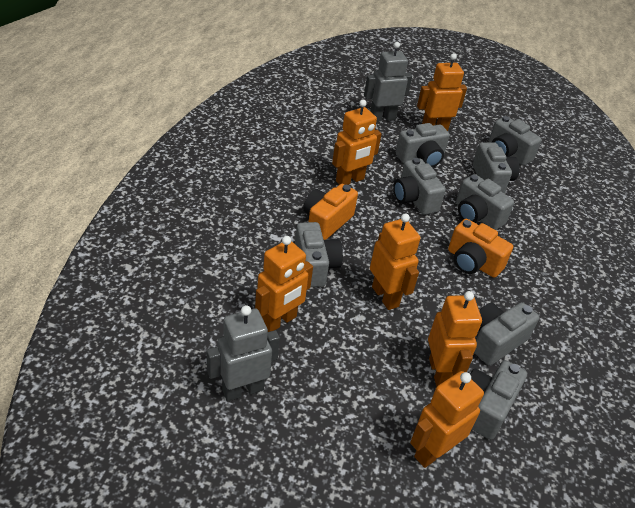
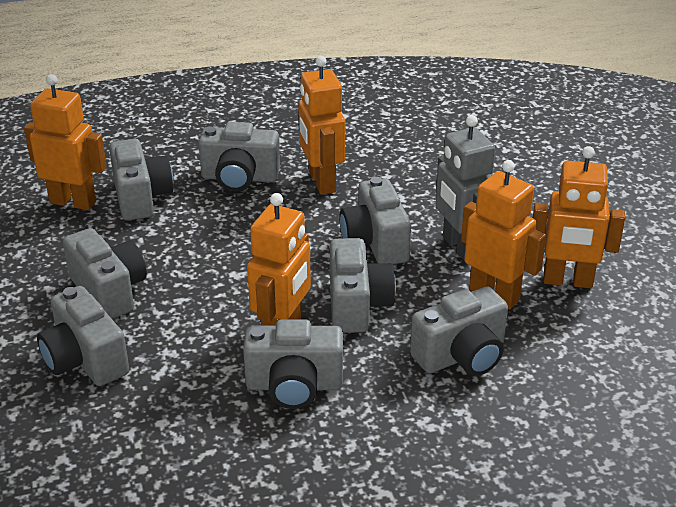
grey robot: [207,305,280,402] [364,42,412,122] = 2 -> [436,115,495,261] = 1
orange camera: [303,184,358,240] [448,219,513,278] = 2 -> none = 0
orange robot: [255,236,313,332] [332,100,382,185] [370,214,420,310] [410,371,484,468] [417,53,467,131] [428,291,482,387] = 6 -> [24,74,107,210] [247,193,311,326] [298,56,345,195] [461,160,546,310] [533,146,625,288] = 5

